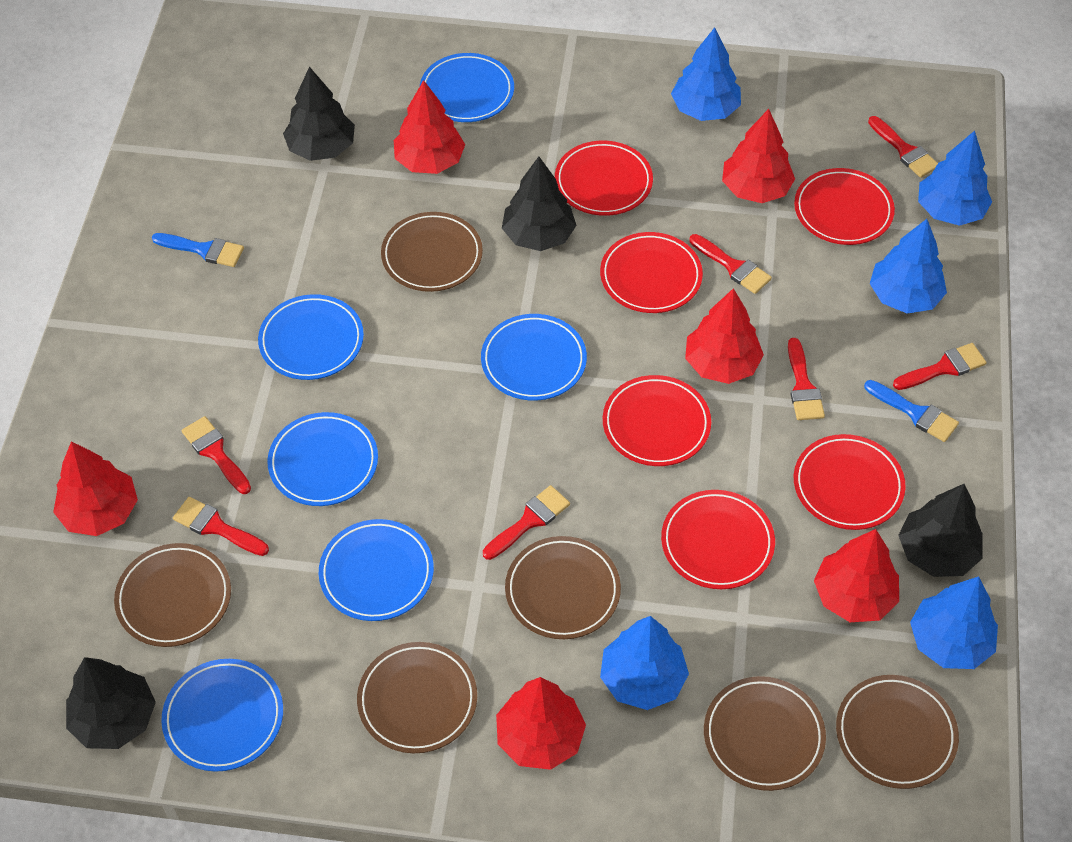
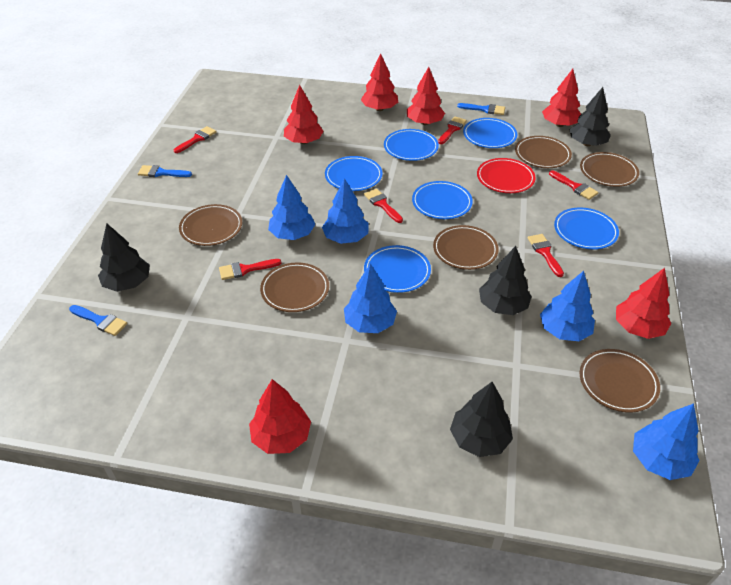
blue brush: [152,233,244,267] [864,380,959,442] = 2 -> [69,305,127,336] [138,165,192,177] [457,103,505,115] = 3
red brush: [173,497,269,556] [182,416,251,494] [483,485,570,560] [689,234,772,294] [788,338,825,420] [868,116,938,178] [893,343,986,390] = 7 -> [174,126,217,153] [219,259,281,280] [364,188,403,223] [438,117,467,144] [528,234,564,277] [549,170,598,200] = 6
red plate: [555,141,653,216] [600,232,703,313] [603,375,711,466] [661,490,775,589] [794,168,895,245] [794,434,906,530] = 6 -> [477,158,536,193] = 1

